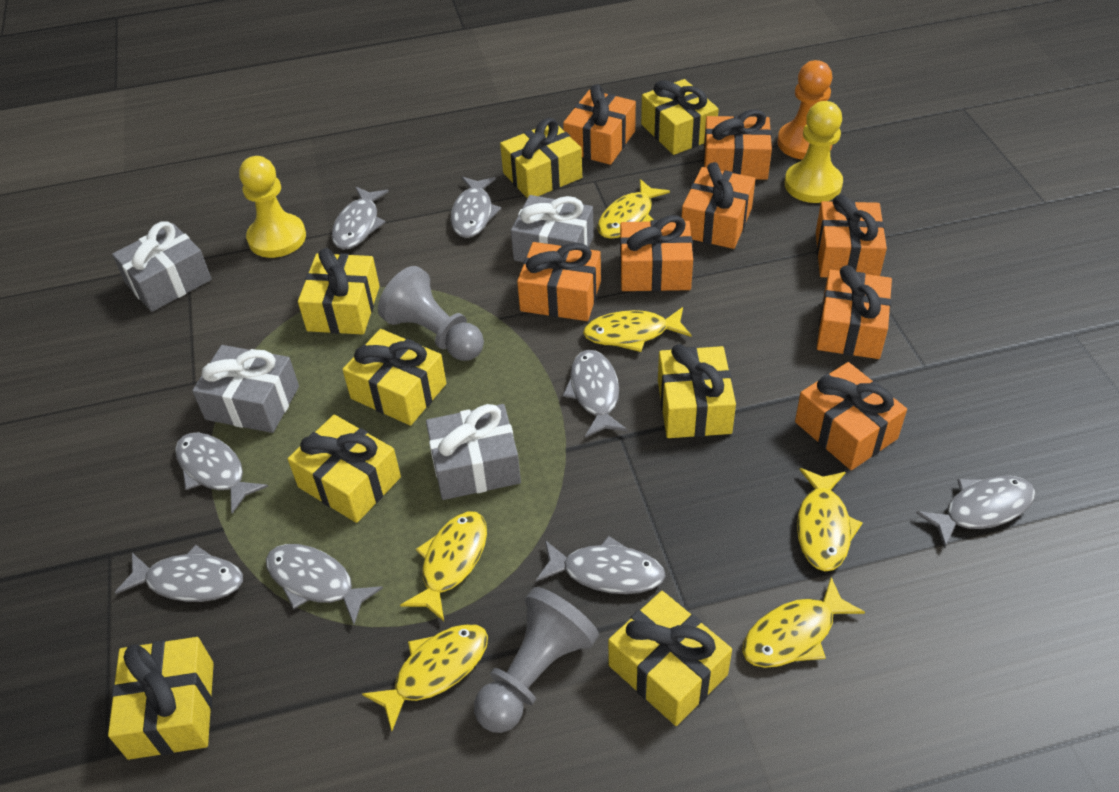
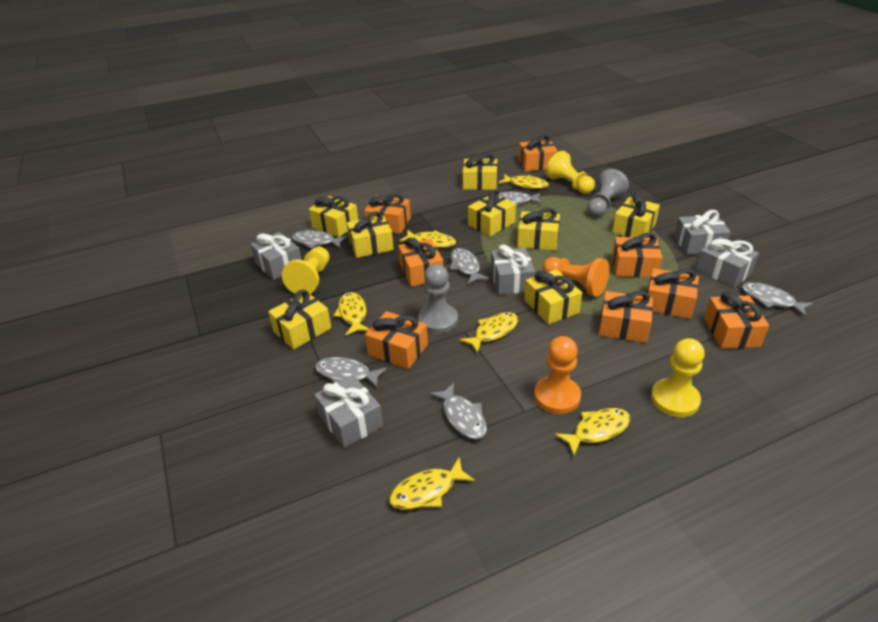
grey fish: [115,545,243,602] [175,433,268,513] [266,544,383,624] [331,187,389,250] [450,177,501,238] [536,536,666,594] [563,350,628,438] [916,476,1035,548] = 8 -> [292,230,347,249] [315,357,387,388] [430,383,487,439] [450,248,489,284] [499,192,542,207] [742,282,813,317] = 6
grey gift: [112,221,212,312] [192,345,299,433] [426,404,521,500] [511,195,594,262] = 4 -> [250,232,302,280] [314,375,383,448] [491,244,535,295] [674,210,731,255] [696,237,759,288] = 5
orange pawn: [777,60,833,159] = 1 -> [534,336,581,414] [542,257,609,297] = 2
yellow pawn: [239,156,306,258] [785,101,843,203] = 2 -> [282,247,330,294] [545,151,595,194] [651,338,705,417] = 3

